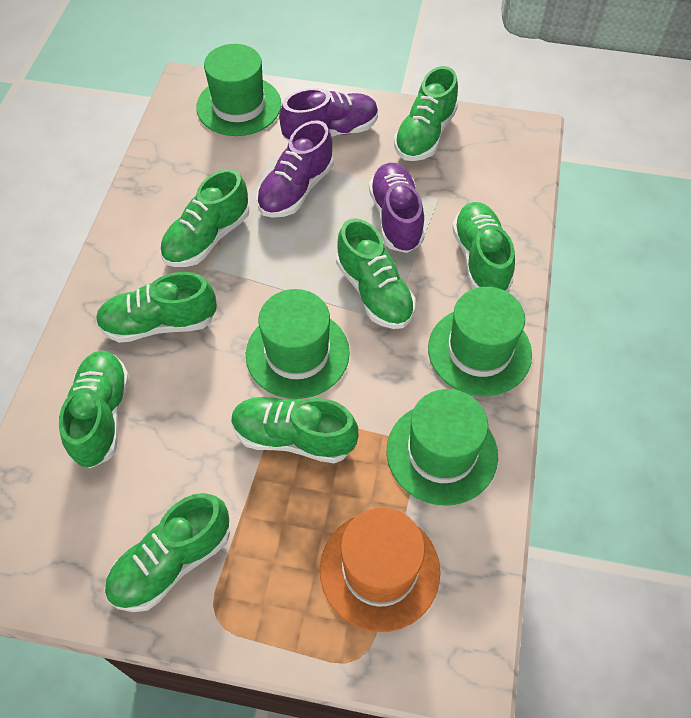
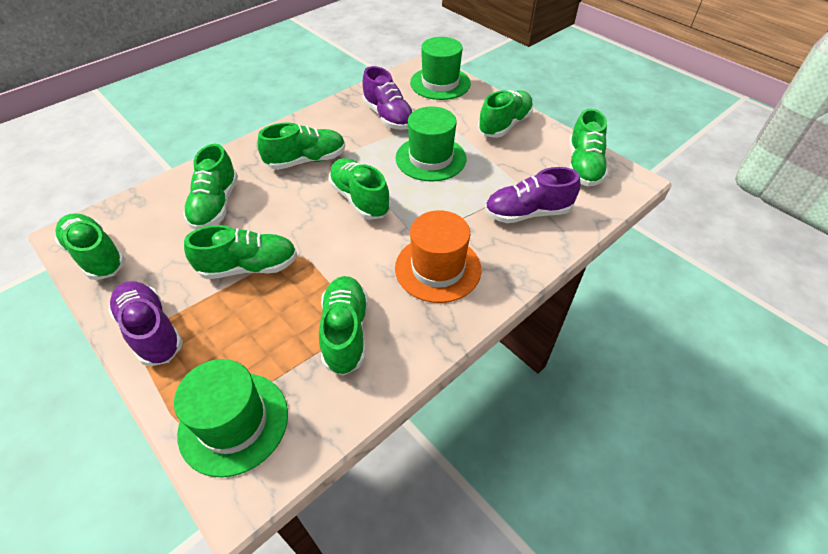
green hat: [196,44,281,136] [246,289,350,399] [387,389,498,506] [428,287,532,396] = 4 -> [174,359,288,478] [395,106,466,182] [410,37,471,100] = 3

